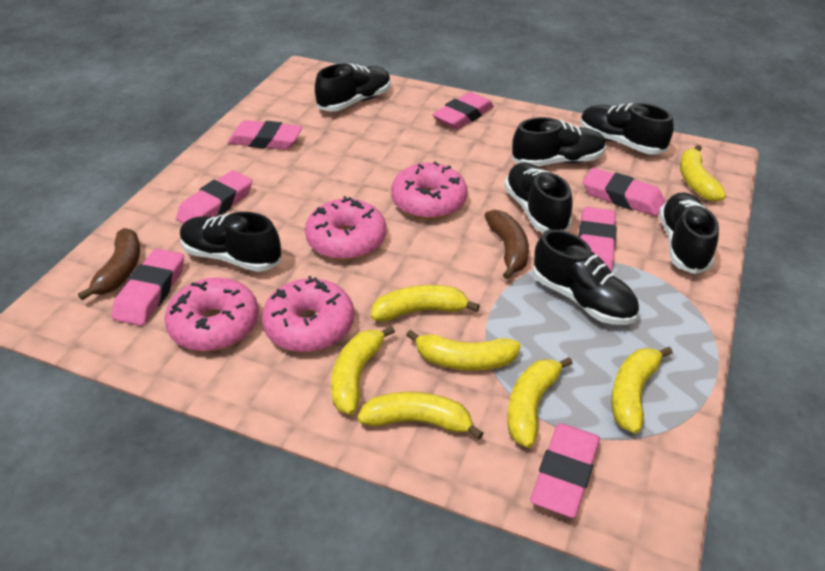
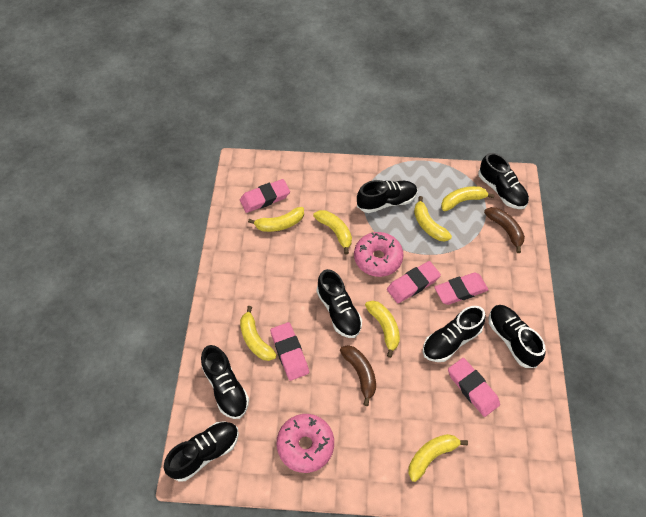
pink donut: [164,277,259,352] [262,276,354,352] [305,196,386,260] [391,162,468,219] = 4 -> [277,414,334,473] [354,232,403,277] = 2
pink eraser: [112,249,184,326] [176,170,253,224] [228,120,302,150] [432,92,494,130] [530,423,600,518] [578,207,616,272] [583,168,665,216] = 7 -> [240,179,290,213] [270,322,309,381] [387,261,441,303] [434,273,488,305] [448,358,500,417] = 5

